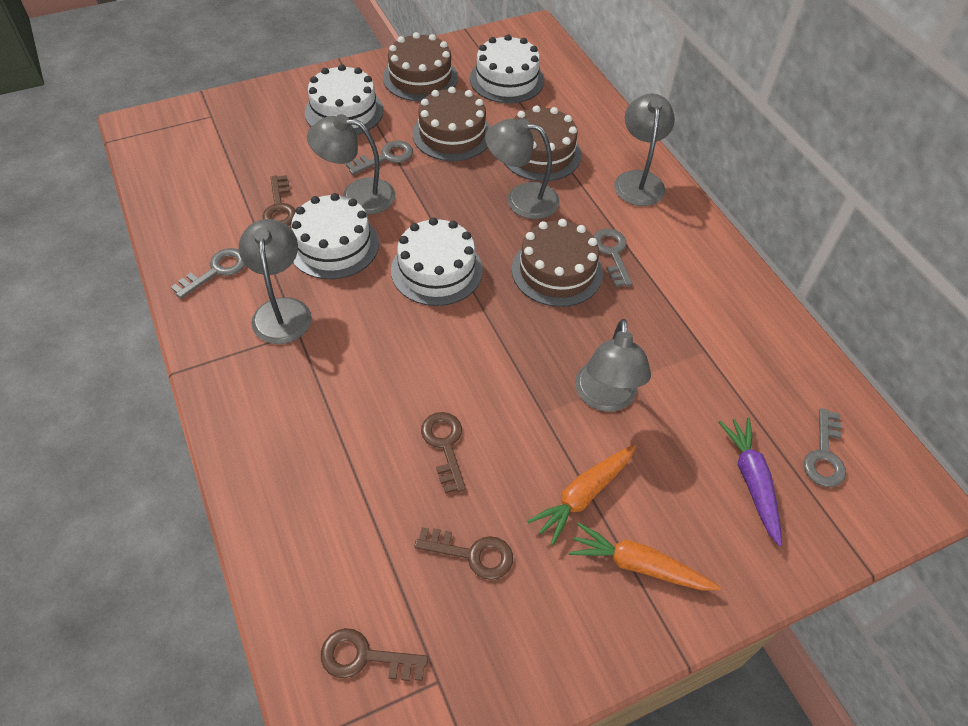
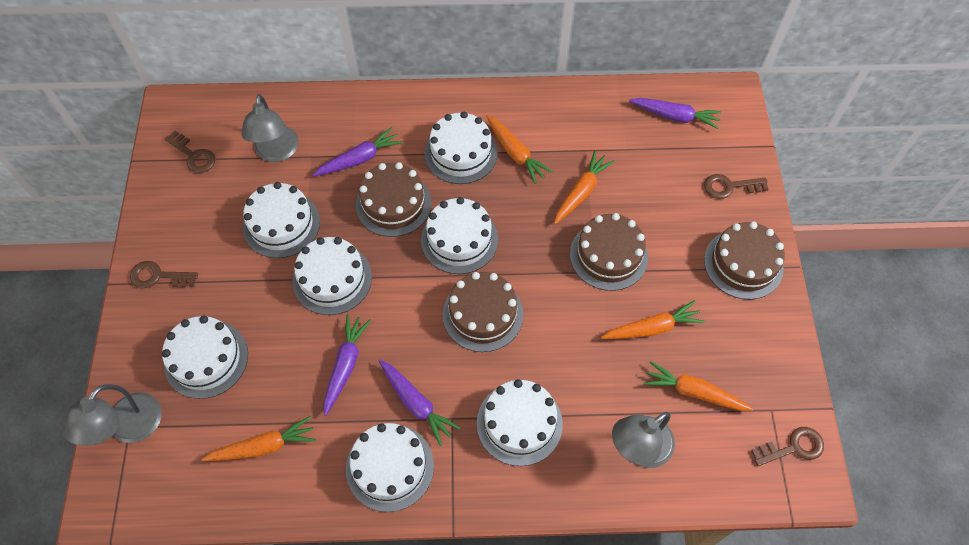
grey key: [171,248,245,299] [346,140,413,175] [593,229,633,287] [804,408,846,487] = 4 -> none = 0
grey lamp: [239,219,312,344] [307,114,395,215] [485,118,560,219] [575,319,651,412] [614,94,675,206] = 5 -> [61,384,162,446] [241,94,299,162] [612,412,675,468] = 3
orange carrot: [527,444,636,546] [569,522,721,590] = 2 -> [202,416,316,461] [486,115,553,184] [554,151,614,225] [601,300,705,339] [644,361,753,411] = 5
purple carrot: [719,417,782,546] = 1 -> [313,127,403,176] [323,314,371,416] [379,360,460,446] [629,98,722,129] = 4
white cake: [291,193,379,279] [305,64,383,135] [391,217,483,306] [470,34,544,104] = 4 -> [162,316,248,399] [243,182,320,258] [293,237,372,315] [346,423,434,512] [421,197,498,274] [424,112,498,184] [477,379,563,466] = 7

